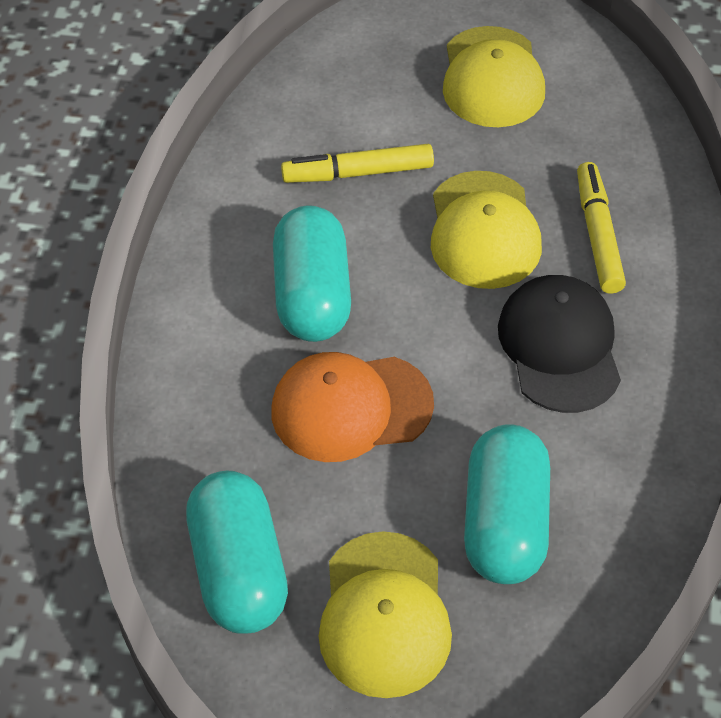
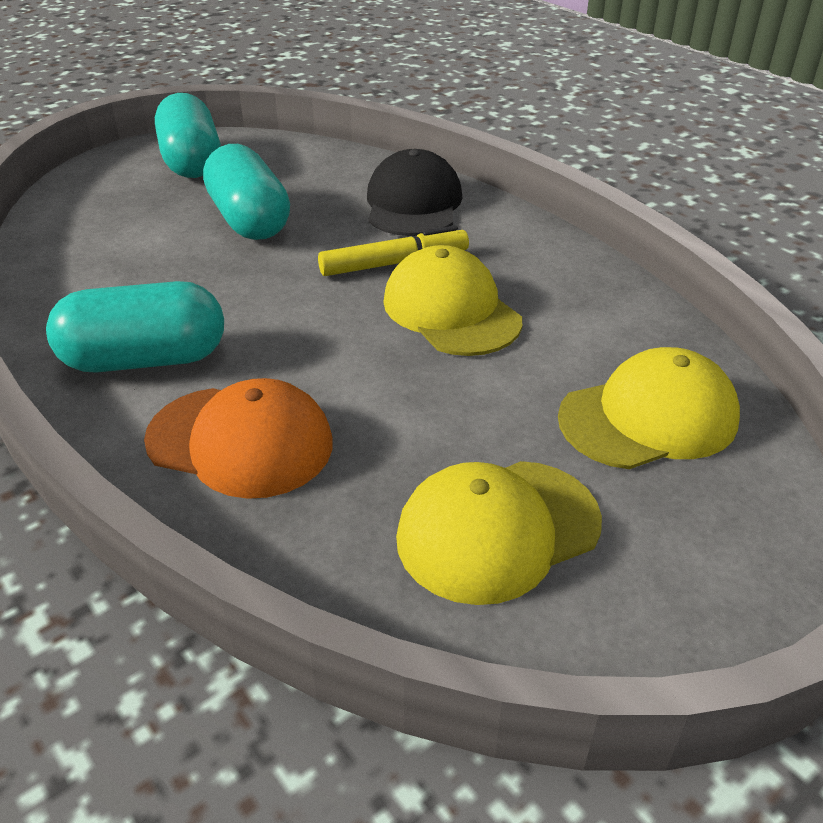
yellow marker: [281,144,434,183] [577,162,626,294] = 2 -> [318,225,469,276] = 1

